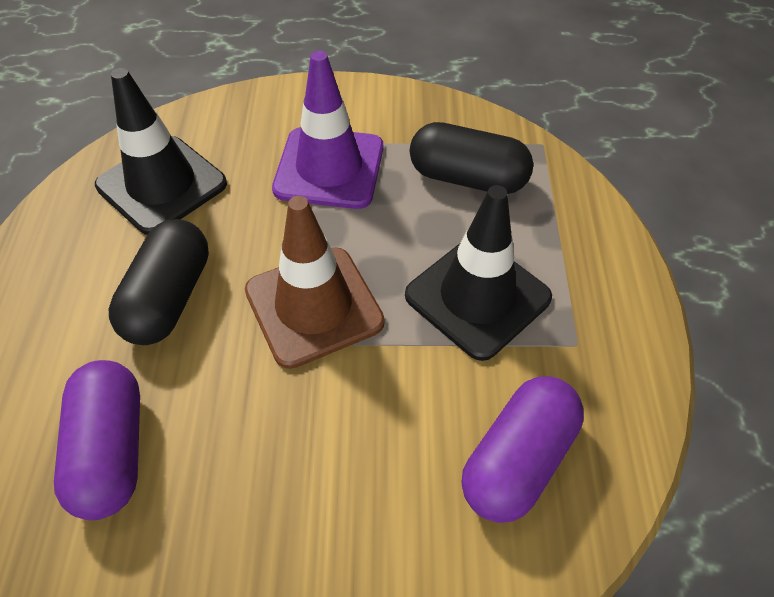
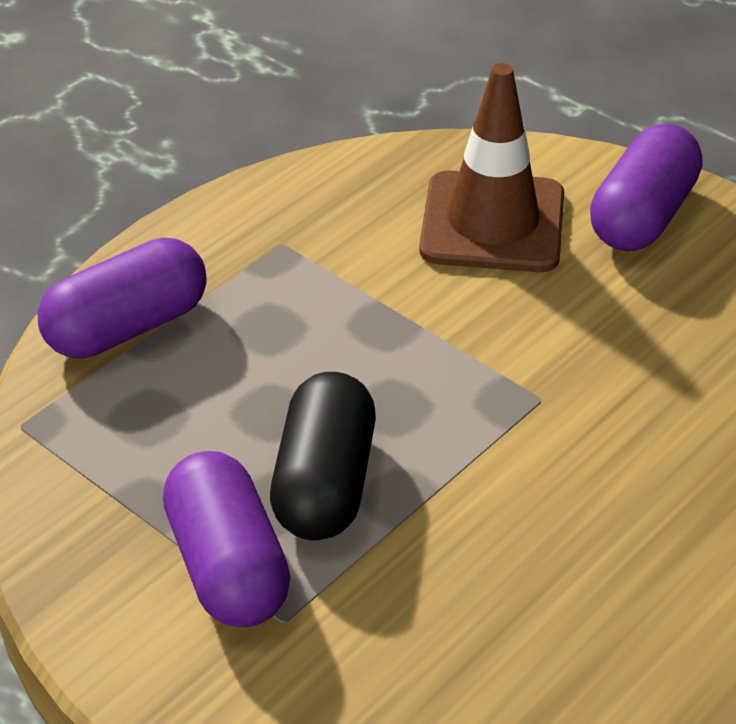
black capsule: [109,219,209,345] [410,122,533,194] = 2 -> [270,372,376,540] = 1
black traffic cone: [95,68,227,235] [405,185,552,361] = 2 -> none = 0
purple capsule: [54,360,140,520] [462,376,584,523] = 2 -> [38,237,207,359] [163,451,291,627] [590,124,703,251] = 3
purple traffic cone: [272,51,383,209] = 1 -> none = 0

